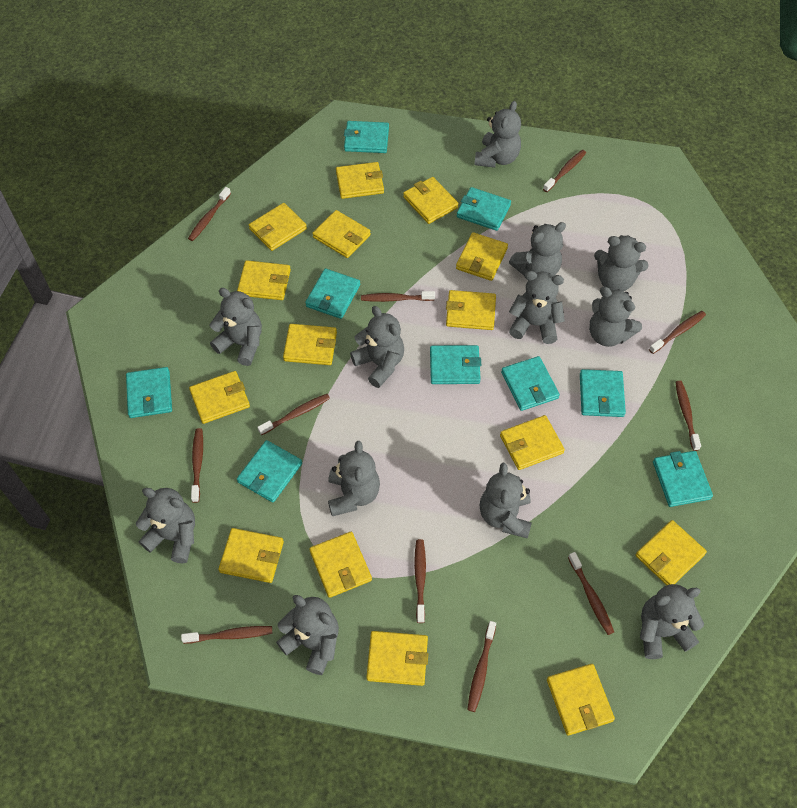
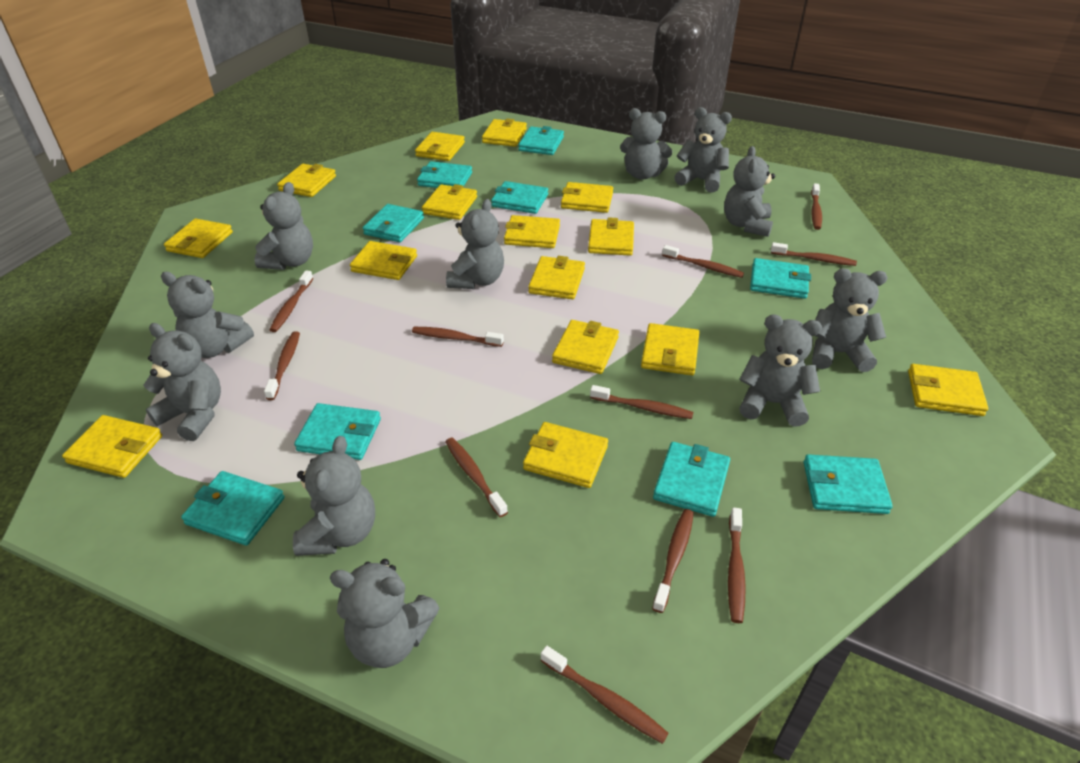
grey teddy bear: [136,488,195,563] [209,288,262,366] [276,595,339,675] [328,441,380,516] [350,306,404,388] [474,101,521,168] [479,463,532,538] [509,222,566,276] [509,271,565,344] [589,287,642,347] [594,235,648,291] [640,584,704,659] = 12 -> [144,323,221,441] [161,272,254,358] [254,182,313,270] [293,436,375,556] [330,559,440,668] [446,199,504,289] [620,108,672,180] [674,107,732,193] [724,146,775,237] [739,314,822,427] [812,269,888,372] = 11

